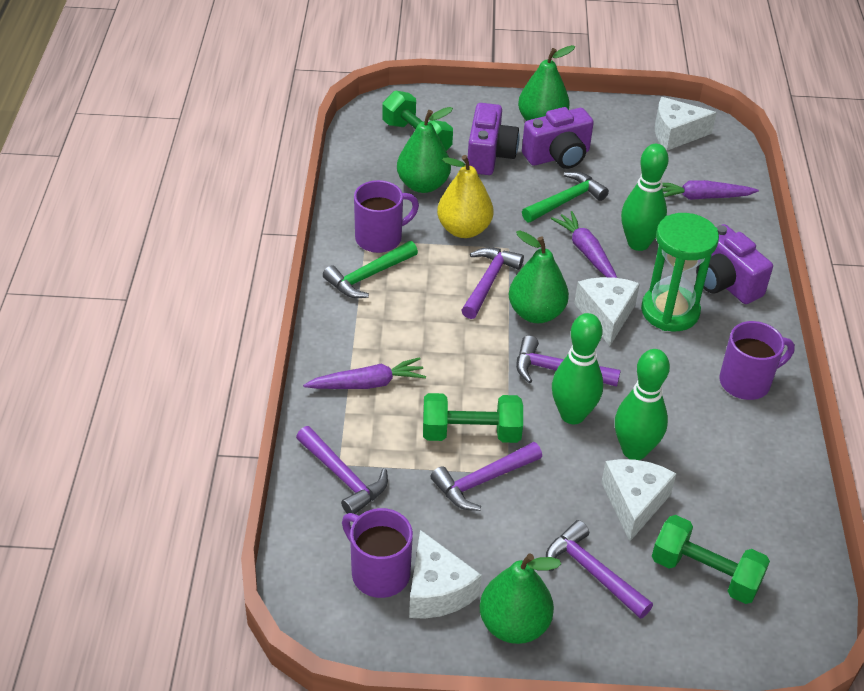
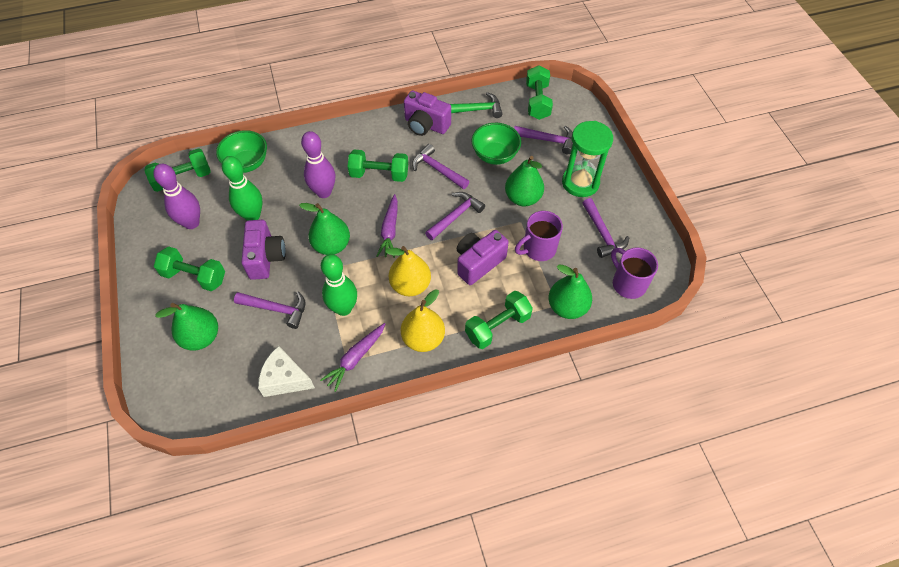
green bowl: none = 0 -> [216,130,267,173] [471,123,521,165] = 2
green bowling pin: [552,313,603,424] [615,349,670,460] [621,144,669,251] = 3 -> [222,156,263,221] [321,254,357,316] = 2
green dumbbell: [382,91,453,151] [423,393,523,443] [652,515,770,604] = 3 -> [145,148,211,192] [154,246,225,291] [348,150,408,182] [465,291,533,349] [526,65,553,120] = 5
green hammer: [323,241,418,298] [522,172,609,222] = 2 -> [450,92,502,118] = 1
purple bowling pin: none = 0 -> [153,164,200,229] [301,131,335,198] = 2
purple carrot: [303,357,426,389] [551,211,617,278] [662,180,759,200] = 3 -> [320,323,385,392] [376,194,398,258] = 2
purple mug: [342,508,413,598] [354,180,419,253] [719,321,795,400] = 3 -> [515,211,563,261] [611,248,658,299] = 2
white cheese: [409,530,482,619] [574,277,640,346] [601,459,677,541] [655,97,717,151] = 4 -> [258,346,315,397] = 1
yellow pear: [437,155,493,238] = 1 -> [385,246,431,296] [401,289,445,352] = 2

